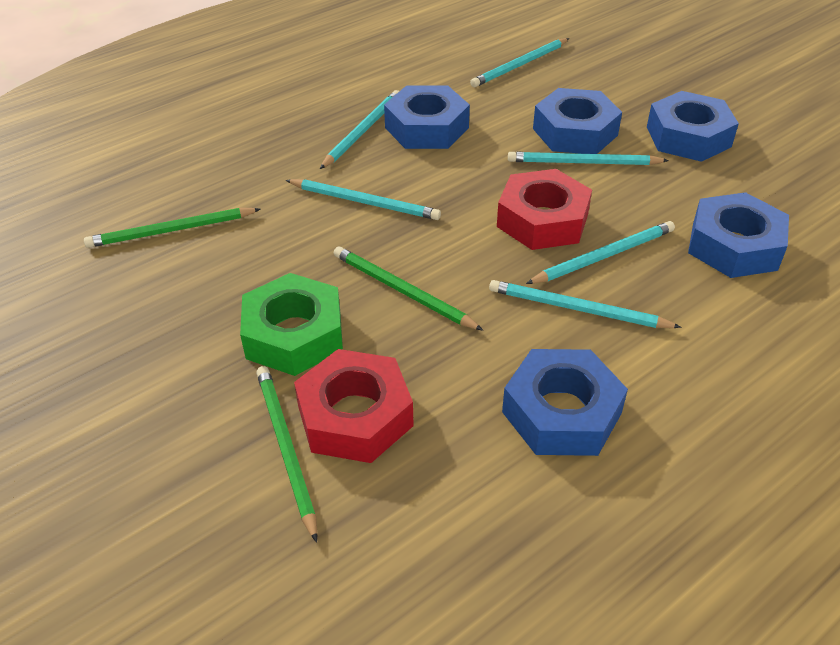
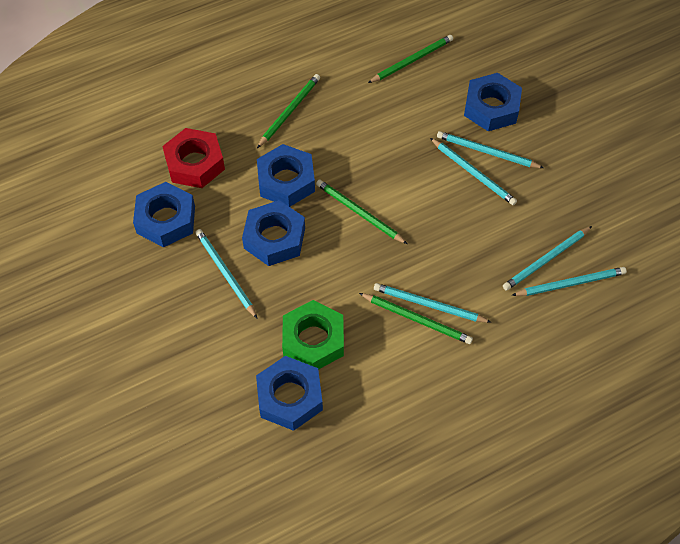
green pencil: [84,208,260,248] [256,366,318,543] [334,246,483,331] = 3 -> [257,74,320,148] [316,180,407,244] [359,293,473,344] [368,35,453,83] = 4
red nut: [294,349,413,463] [497,169,592,250] = 2 -> [162,128,225,188] = 1

